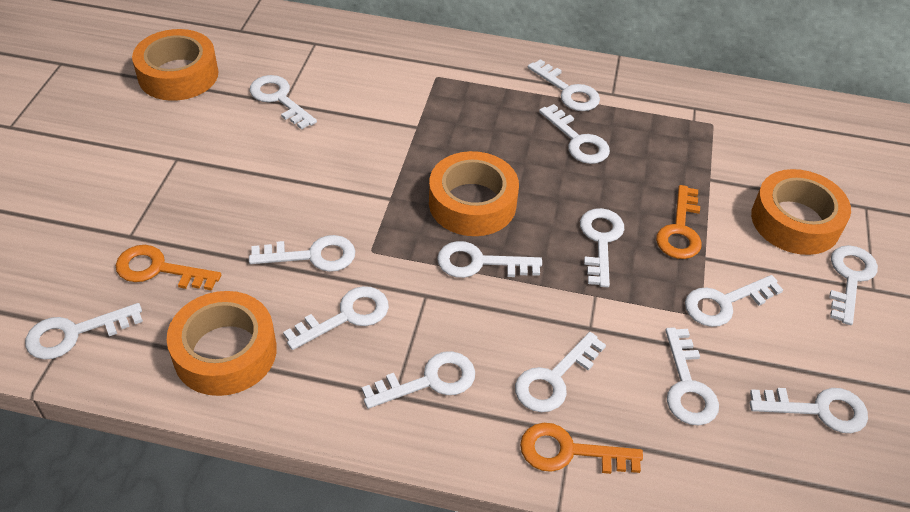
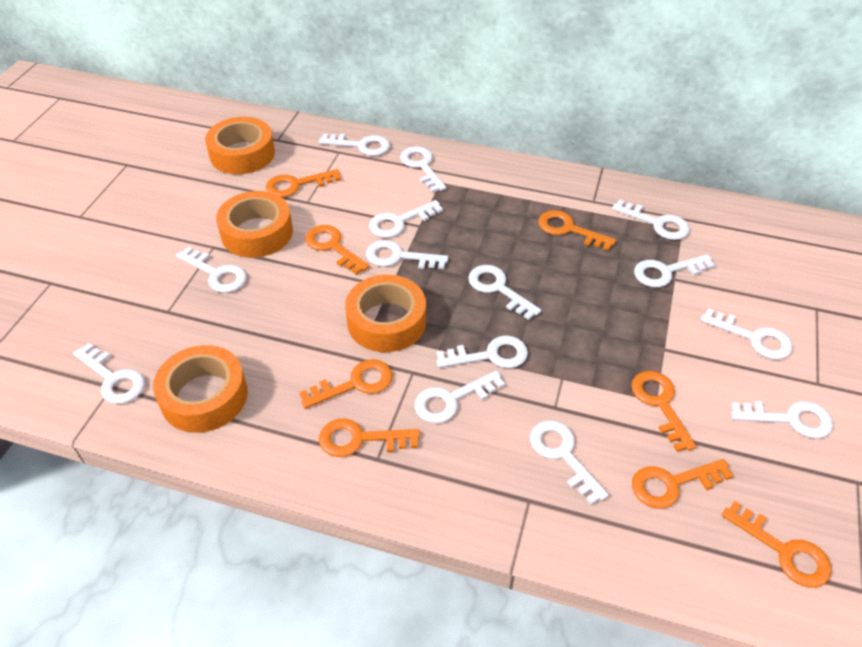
orange key: [115,245,221,291] [520,423,643,474] [656,185,702,259] = 3 -> [266,169,341,197] [299,359,393,409] [305,225,369,275] [319,419,420,457] [538,210,616,251] [631,371,696,452] [632,459,733,508] [722,501,832,587] = 8

